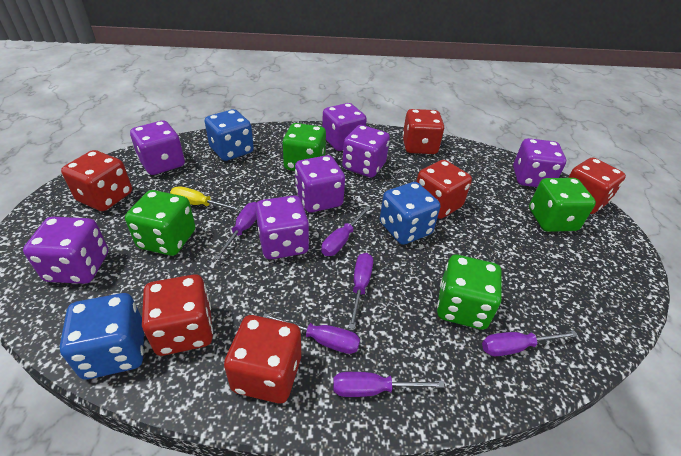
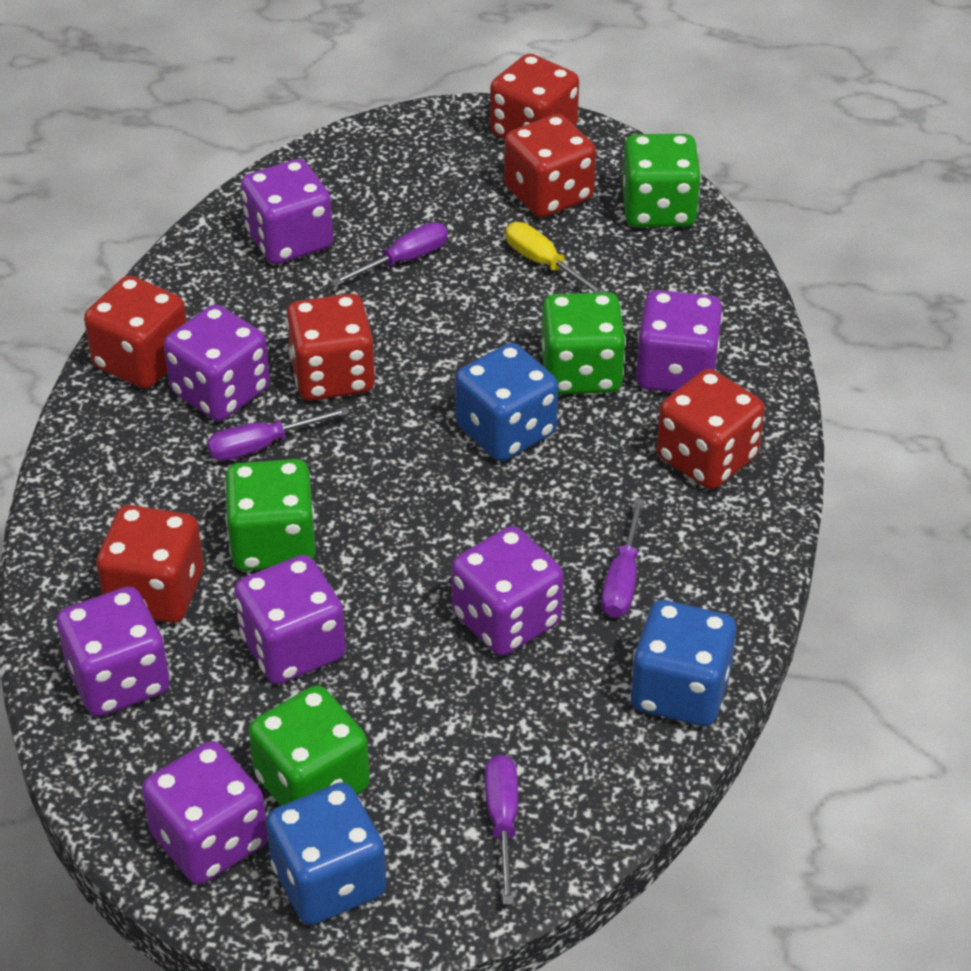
purple screwdriver: [214,202,257,260] [263,313,360,354] [321,206,370,256] [333,372,445,397] [348,253,373,329] [482,331,578,356] = 6 -> [207,407,350,461] [331,222,448,286] [485,755,518,905] [601,498,645,618] = 4

